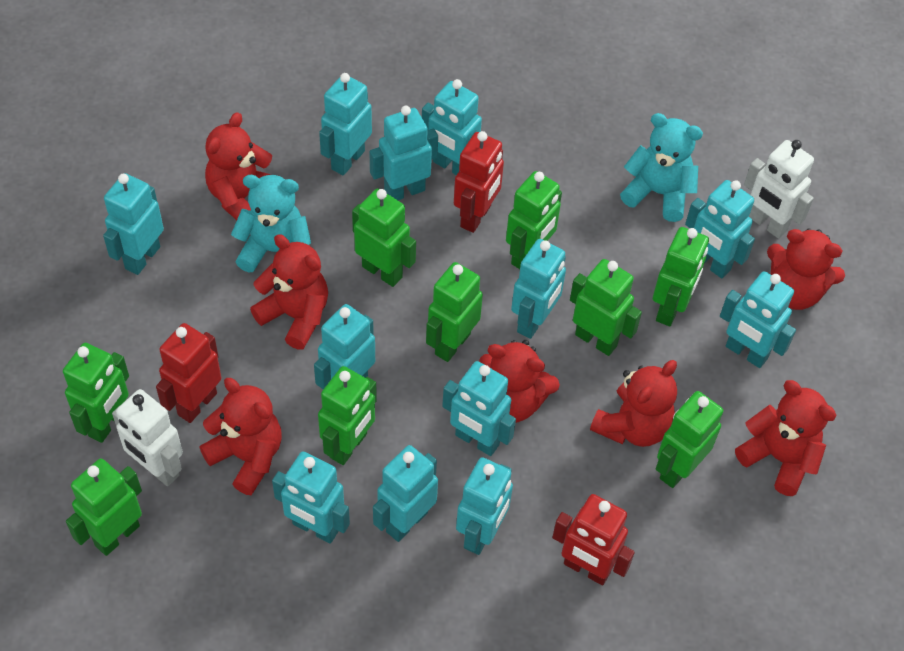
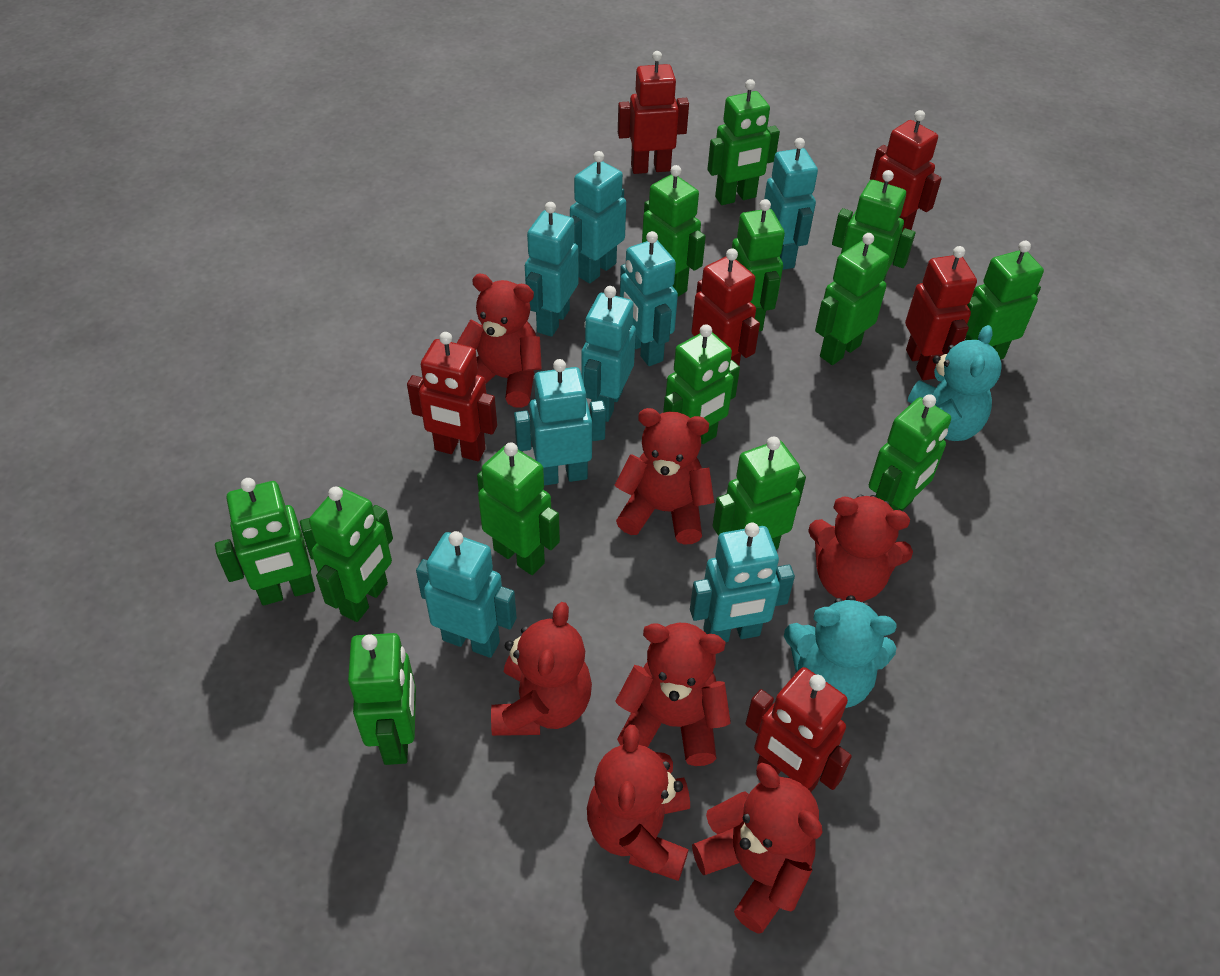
green robot: [63,343,129,443] [66,459,142,556] [318,366,377,465] [352,188,416,287] [426,262,483,362] [506,171,562,269] [570,259,642,356] [653,227,709,327] [656,391,723,488] = 9 -> [215,478,316,605] [309,487,393,622] [348,633,416,765] [477,442,560,575] [642,165,706,297] [663,324,740,444] [708,79,780,205] [712,437,806,550] [732,199,785,331] [815,233,889,365] [832,170,915,282] [869,394,951,511] [965,241,1044,360] = 13
red robot: [156,323,221,423] [454,131,504,233] [552,494,635,585] = 3 -> [407,332,497,461] [618,51,689,174] [691,248,760,365] [745,667,852,792] [870,110,942,231] [905,246,977,380] = 6
turquoise robot: [103,173,164,275] [272,452,350,544] [314,304,375,389] [319,73,372,176] [369,105,438,200] [373,445,438,542] [422,79,482,175] [442,361,516,456] [456,457,513,555] [511,239,566,339] [685,180,755,278] [720,271,796,368] = 12 -> [416,531,517,658] [514,359,606,486] [525,202,579,337] [570,151,626,284] [581,286,636,422] [620,231,678,366] [690,522,795,642] [764,138,818,270] = 8
white robot: [112,389,183,486] [744,140,814,239] = 2 -> none = 0

